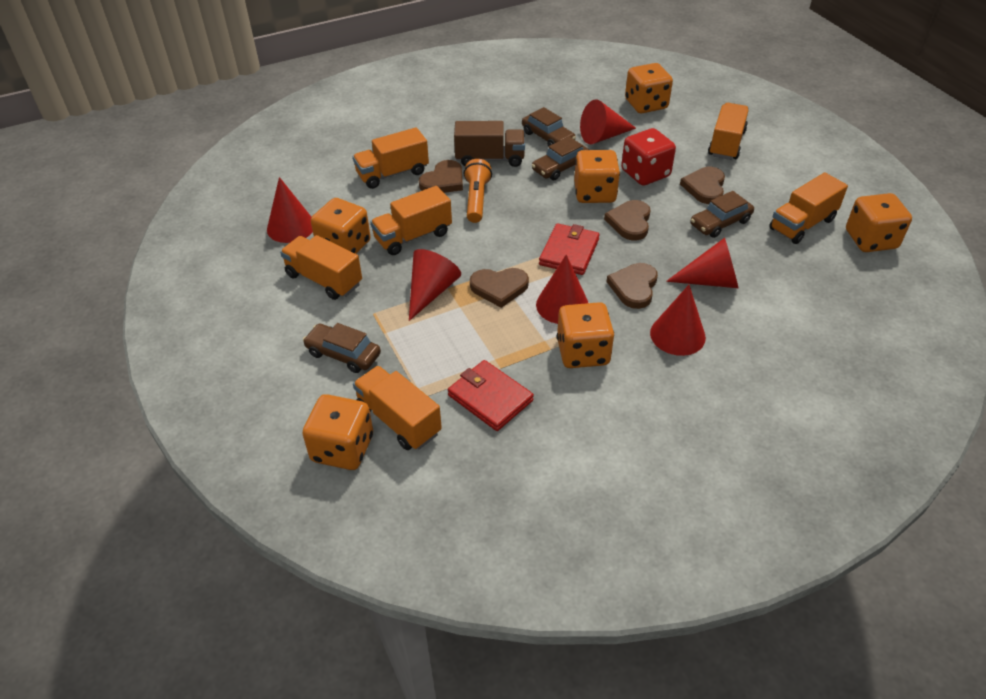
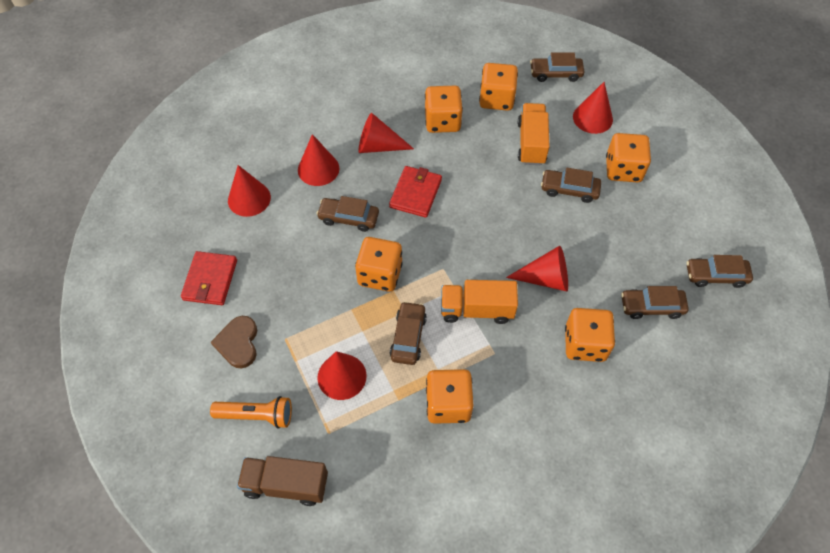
brown car: [303,323,381,373] [522,107,576,147] [532,137,589,180] [690,191,754,238] = 4 -> [317,196,379,232] [390,301,427,365] [530,52,584,82] [541,168,601,203] [621,286,689,319] [687,255,753,288] = 6
brown heart: [419,160,463,193] [470,268,529,308] [604,200,651,240] [606,263,658,309] [680,167,725,204] = 5 -> [211,316,257,369] = 1
orange truck: [280,235,362,300] [353,128,429,189] [353,366,442,450] [370,186,452,255] [708,103,749,160] [769,173,848,244] = 6 -> [441,280,518,324] [518,103,549,165] = 2
red dice: [621,128,676,186] = 1 -> none = 0

